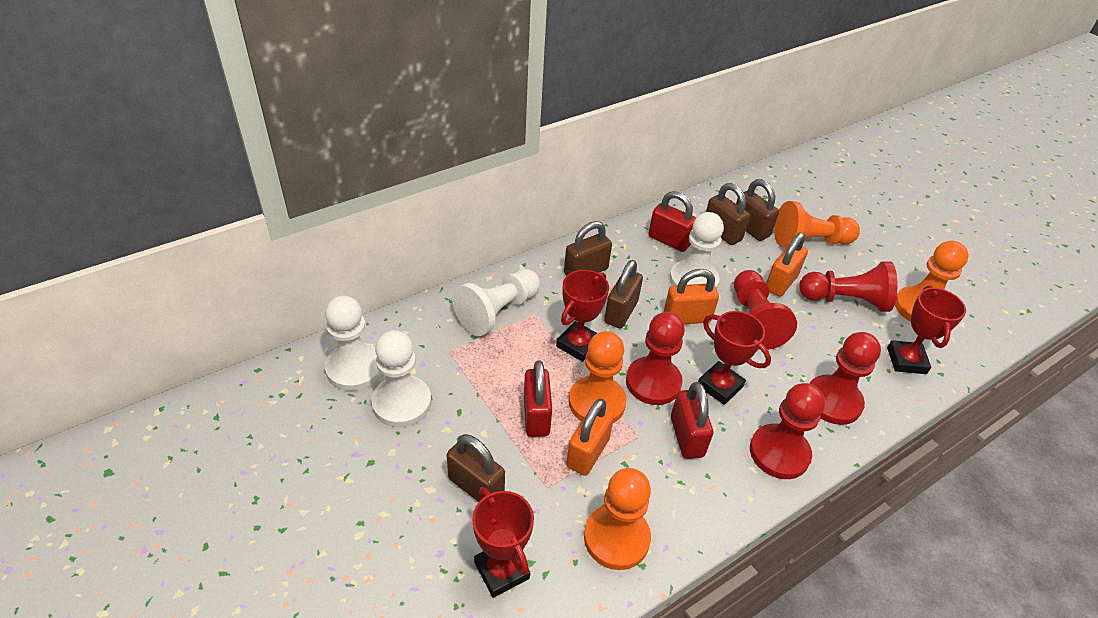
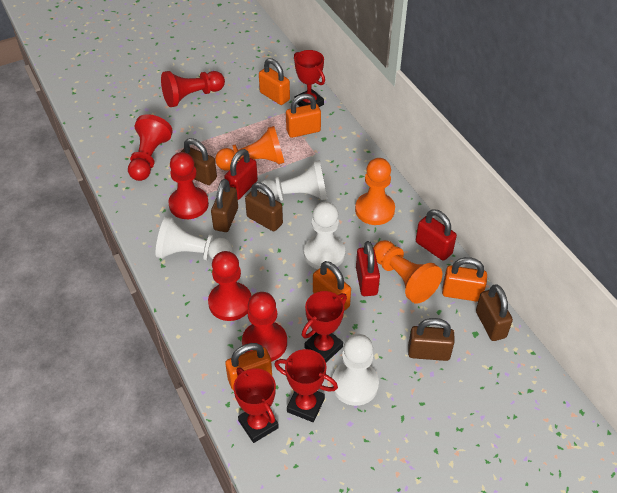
orange padlock: [566,399,614,476] [664,269,719,324] [766,233,808,297] = 3 -> [225,343,272,391] [259,58,290,105] [286,94,321,138] [313,261,351,311] [442,257,487,302] = 5
orange pawn: [569,331,627,423] [584,468,651,570] [774,201,860,248] [895,241,969,322] = 4 -> [215,126,284,171] [355,158,395,225] [373,240,442,304] = 3

